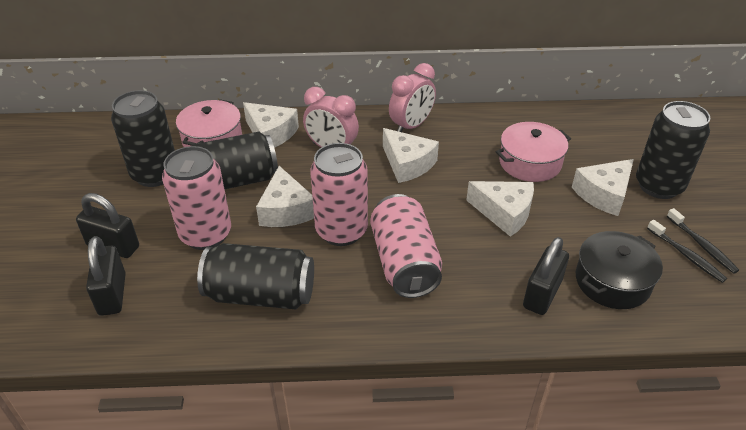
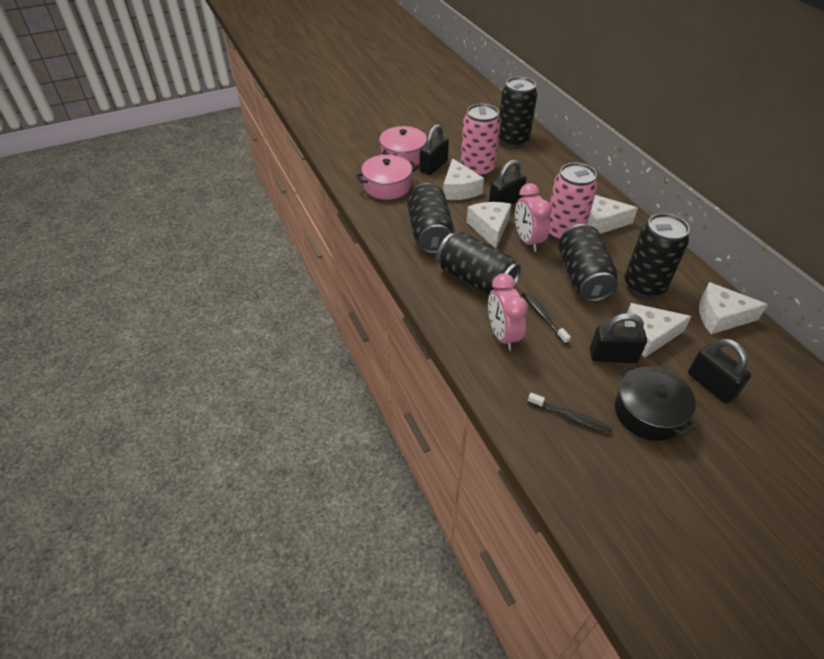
black can: [111,90,175,187] [191,132,278,189] [197,243,314,309] [636,101,711,199] = 4 -> [407,183,454,254] [437,232,521,295] [499,77,537,148] [558,224,618,302] [625,213,690,298] = 5
black padlock: [76,193,139,258] [86,236,126,316] [523,237,569,315] = 3 -> [420,124,449,175] [489,160,526,205] [590,313,647,363] [688,338,751,403] = 4
pink can: [162,146,231,250] [310,143,368,246] [370,194,442,298] = 3 -> [460,104,501,177] [549,163,598,241] = 2

